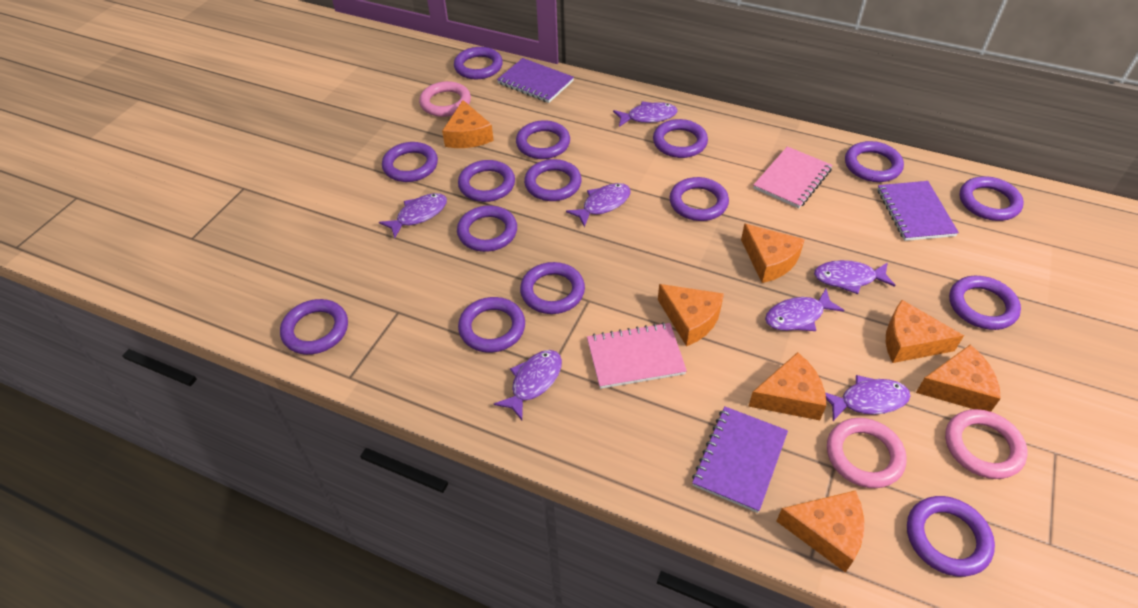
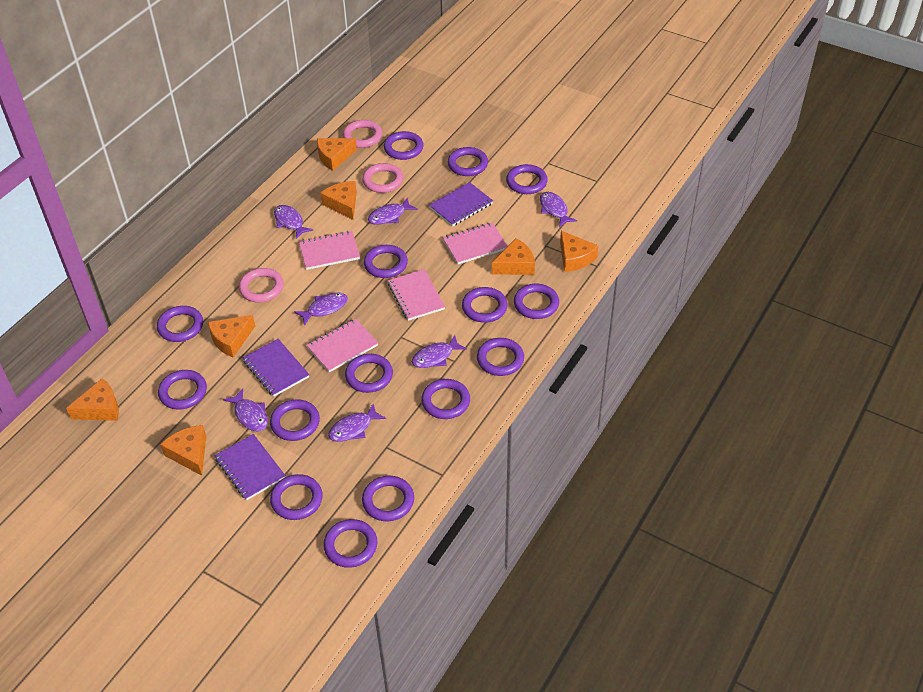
pink notebook: [587,322,687,389] [753,146,833,209] = 2 -> [299,231,360,270] [306,319,378,372] [388,269,445,321] [443,223,508,265] = 4

